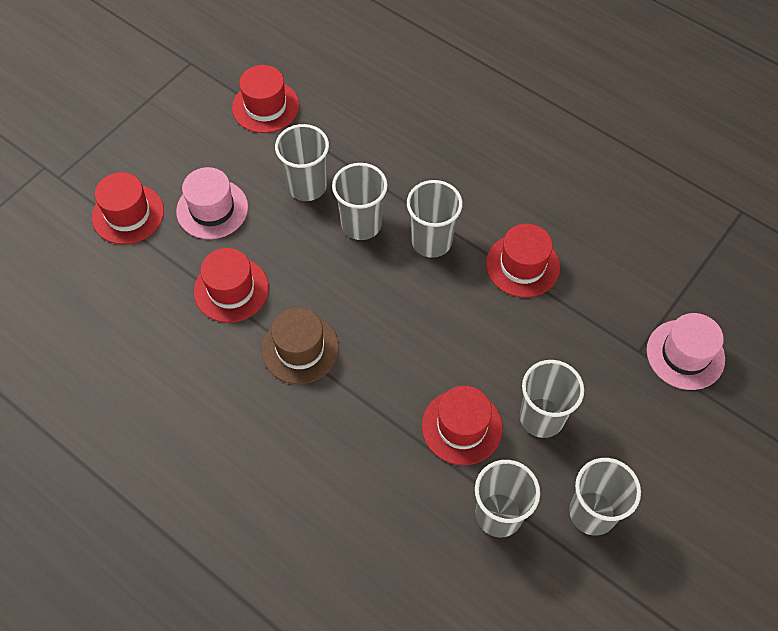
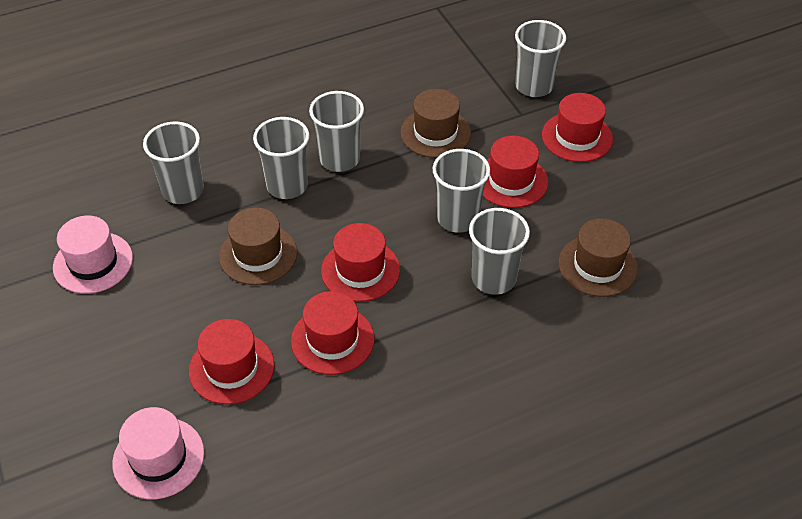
brown hat: [262,307,339,384] = 1 -> [219,207,297,285] [400,89,471,158] [558,218,638,297] = 3

